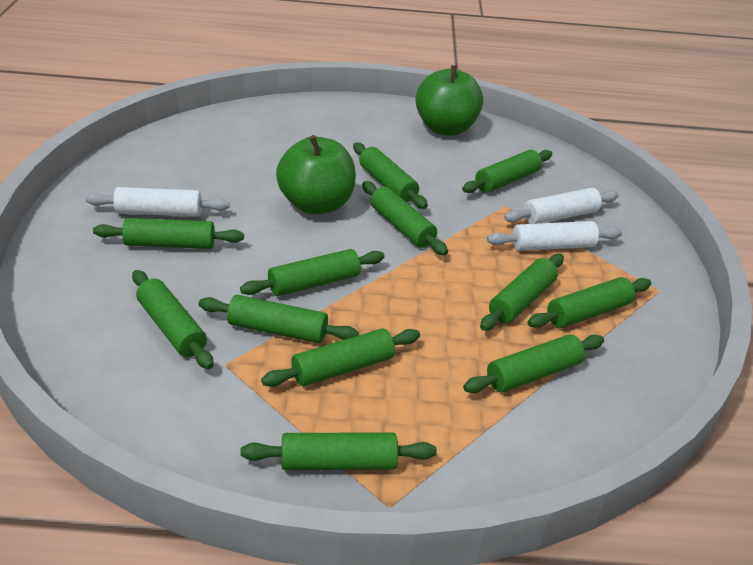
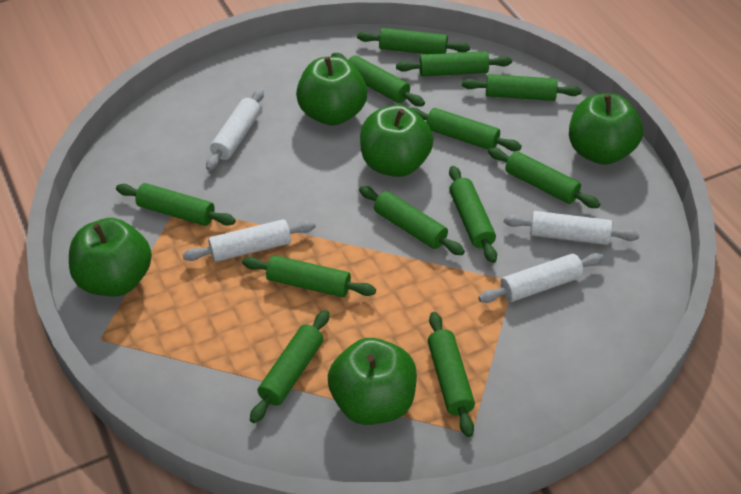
green apple: [276,135,356,215] [415,65,483,136] = 2 -> [69,218,152,296] [296,56,367,126] [328,338,417,425] [360,105,434,177] [569,94,643,165] = 5
white rolling pin: [85,187,230,217] [487,221,622,251] [504,188,618,224] = 3 -> [182,219,316,262] [206,89,264,171] [478,253,604,303] [504,211,639,245] = 4

